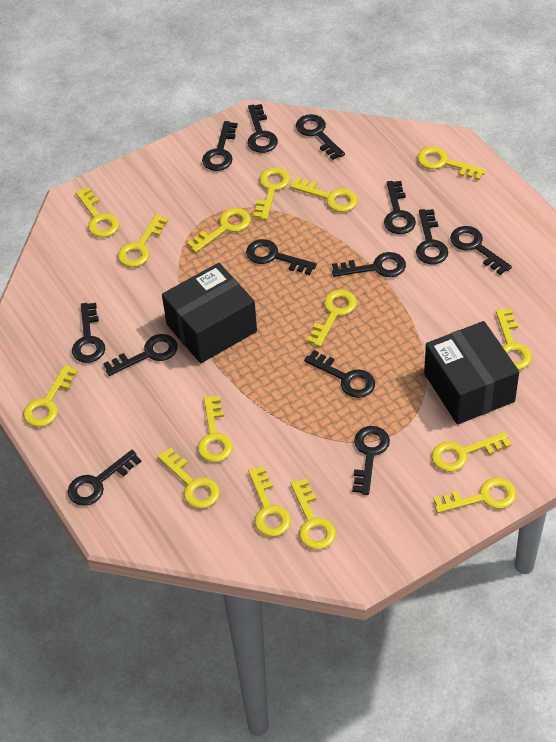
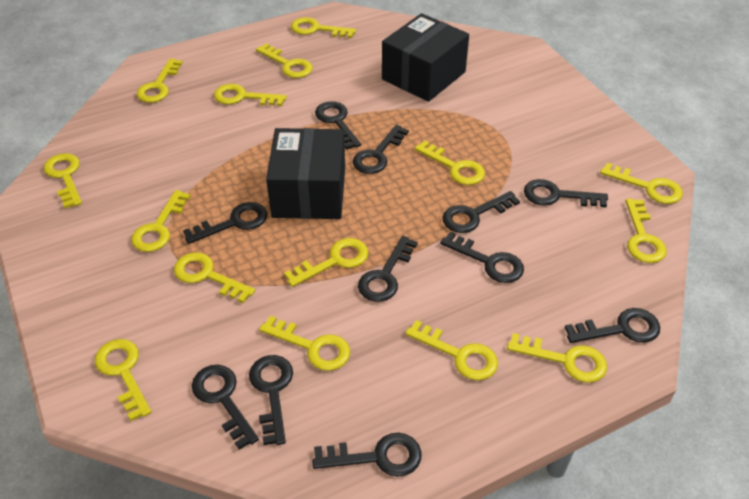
black key: [68,450,141,506] [72,303,105,363] [103,334,178,376] [202,121,238,171] [246,239,317,275] [248,104,278,153] [296,114,345,160] [304,350,375,398] [332,252,406,277] [352,426,390,495] [384,181,416,234] [416,209,448,264] [450,226,512,275] = 13 -> [183,202,267,244] [192,365,259,450] [249,355,293,445] [312,433,421,477] [315,101,361,150] [353,125,409,174] [358,236,418,302] [440,232,524,283] [442,191,520,233] [524,179,608,207] [565,308,660,343] = 11

